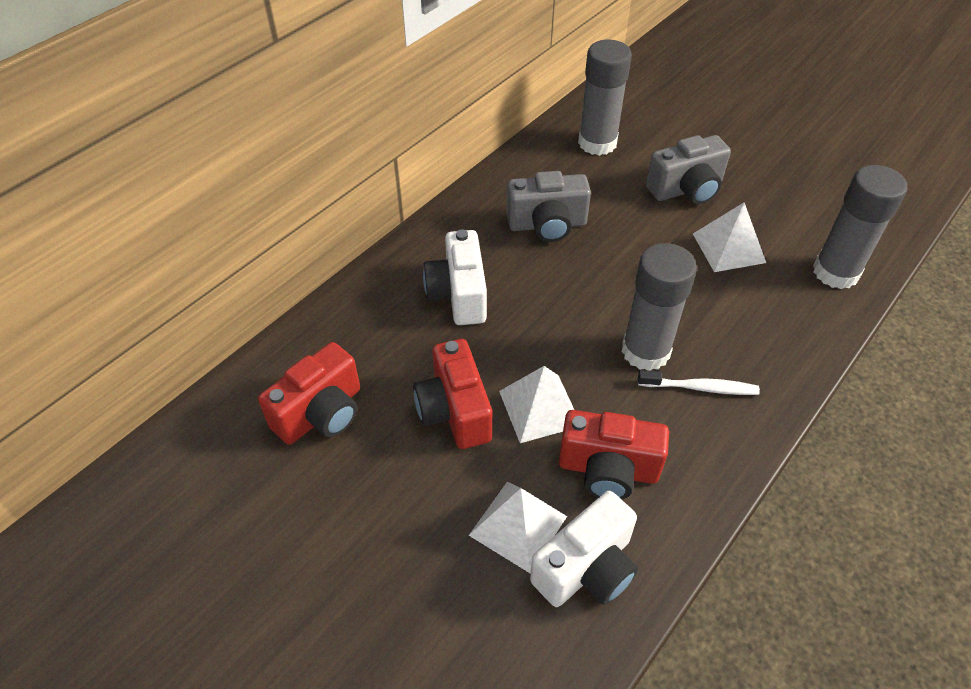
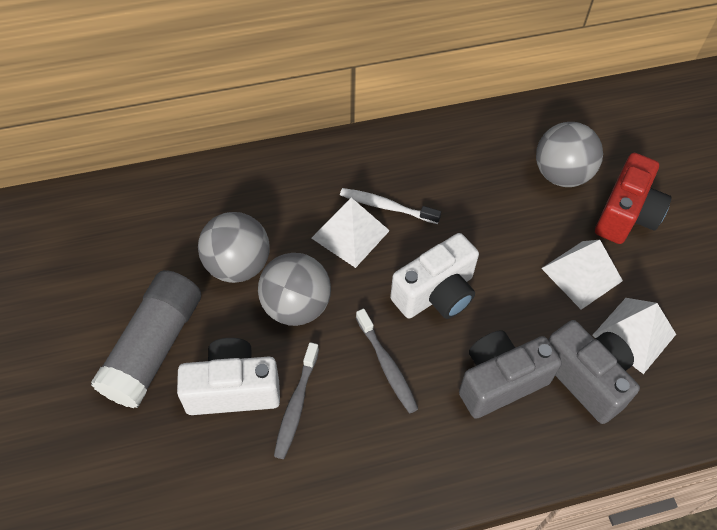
grey ball: none = 0 -> [198,212,270,283] [258,253,331,326] [536,122,603,187] = 3
grey glue stick: [578,40,632,156] [622,243,697,371] [813,165,907,289] = 3 -> [91,270,201,409] = 1
grey toothbrush: none = 0 -> [274,342,319,459] [356,309,418,413] = 2
red camera: [258,342,360,445] [413,339,492,449] [559,410,669,499] = 3 -> [595,153,672,244] = 1

